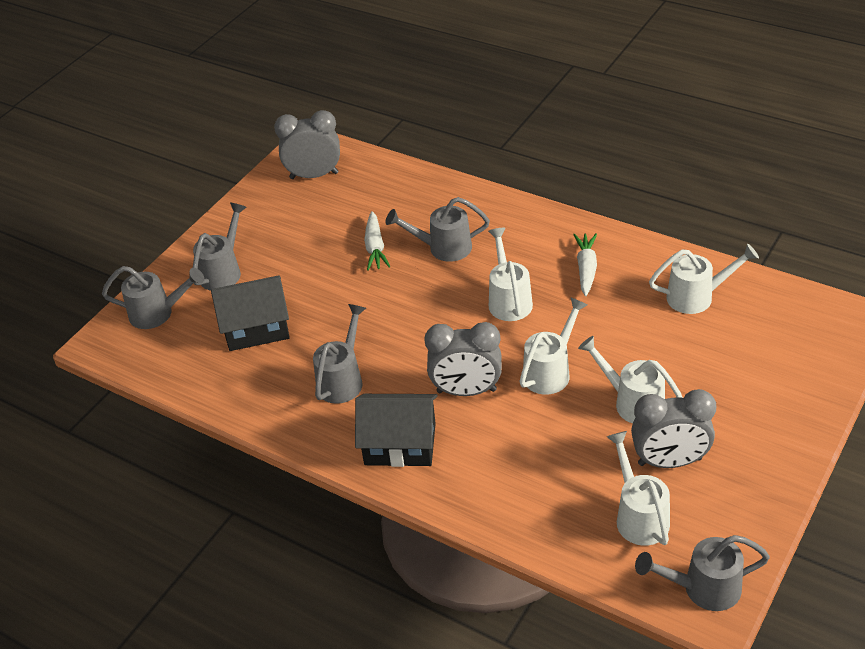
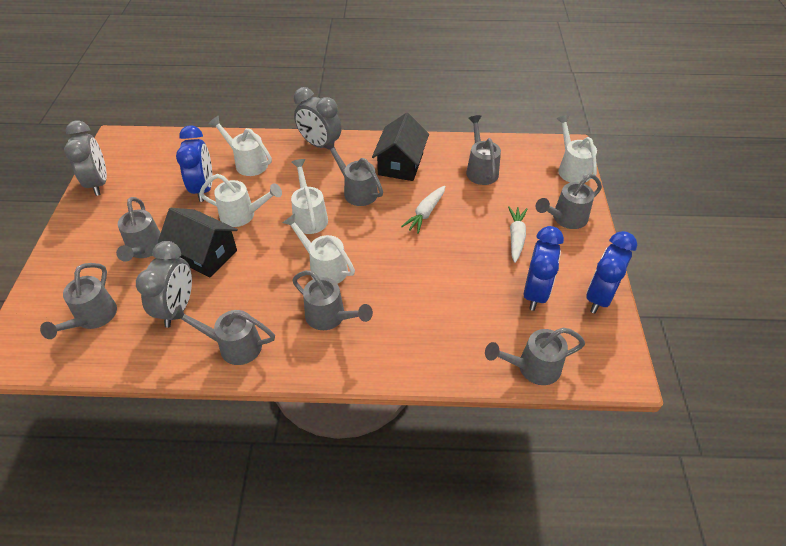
blue clock: none = 0 -> [176,125,212,202] [524,226,564,311] [586,231,637,313] = 3
grey watering can: [102,266,204,329] [193,203,246,291] [313,304,366,404] [385,197,490,262] [635,535,770,611] = 5 -> [40,263,117,339] [116,197,161,262] [171,305,275,365] [292,270,373,330] [323,140,383,206] [466,115,501,185] [485,328,585,385] [536,173,602,229] = 8

